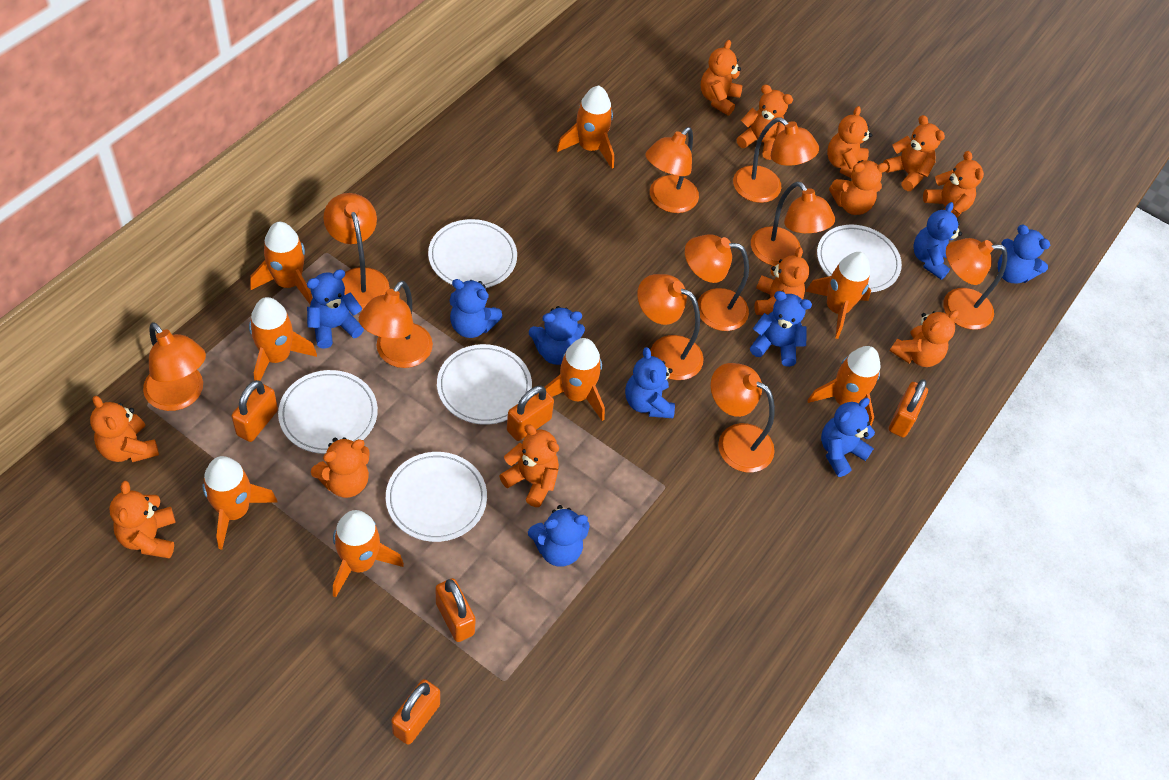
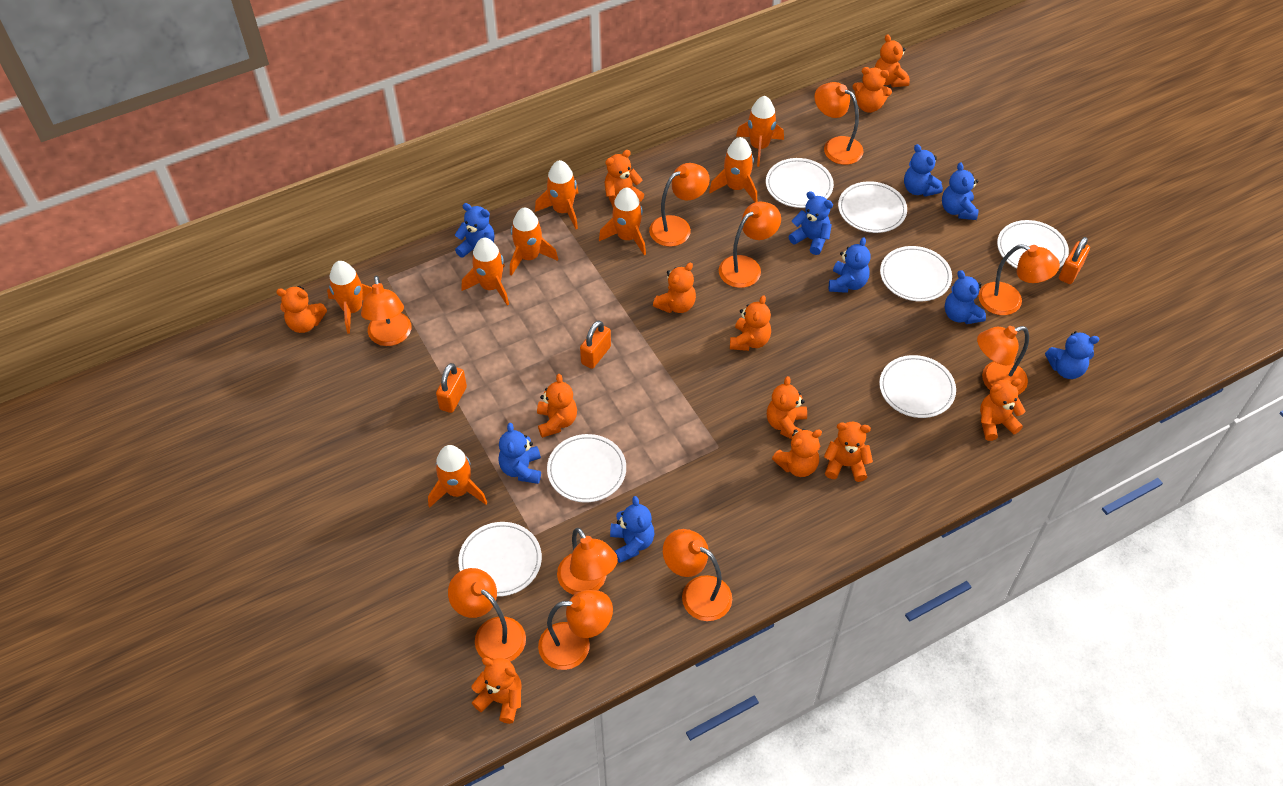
orange padlock: [231,380,278,442] [391,679,440,745] [436,578,476,642] [507,386,554,441] [889,379,928,438] = 5 -> [436,363,467,413] [580,320,611,369] [1059,237,1090,284] = 3
white plate: [278,370,378,454] [386,452,487,542] [428,219,517,288] [437,344,532,425] [817,225,902,292] = 5 -> [458,522,542,597] [547,434,626,502] [766,158,834,208] [838,181,907,233] [879,355,956,418] [880,246,952,302] [997,220,1069,269] = 7

